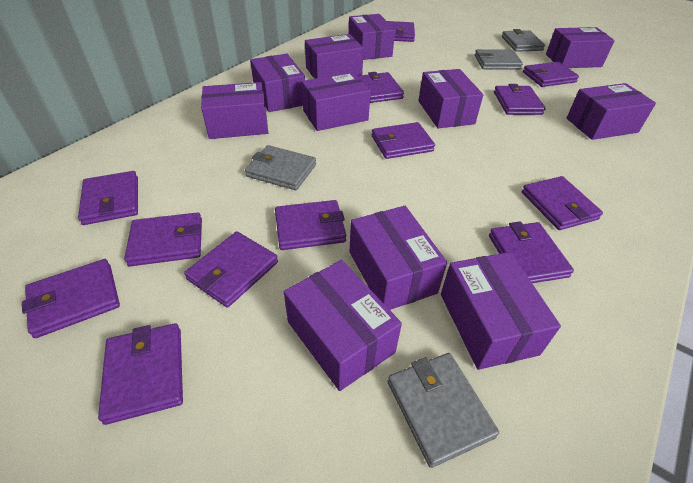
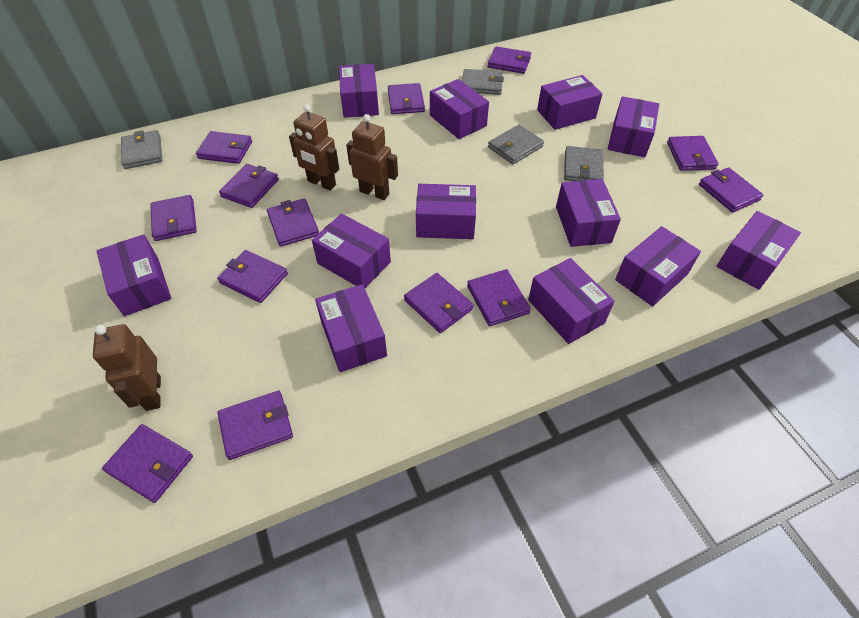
brown robot: none = 0 -> [93,324,161,411] [289,104,339,191] [346,114,398,200] = 3
purple box: [201,82,268,139] [250,54,305,112] [284,260,402,391] [302,72,371,131] [305,34,364,79] [349,14,395,60] [349,206,447,310] [418,69,483,128] [441,252,561,370] [546,27,615,68] [567,83,656,140] = 11 -> [97,234,171,316] [312,214,391,288] [315,284,387,372] [339,64,379,118] [416,184,476,239] [430,79,489,139] [528,258,615,344] [537,75,602,130] [556,179,621,247] [608,96,659,157] [615,226,701,306] [716,211,801,290] = 12

